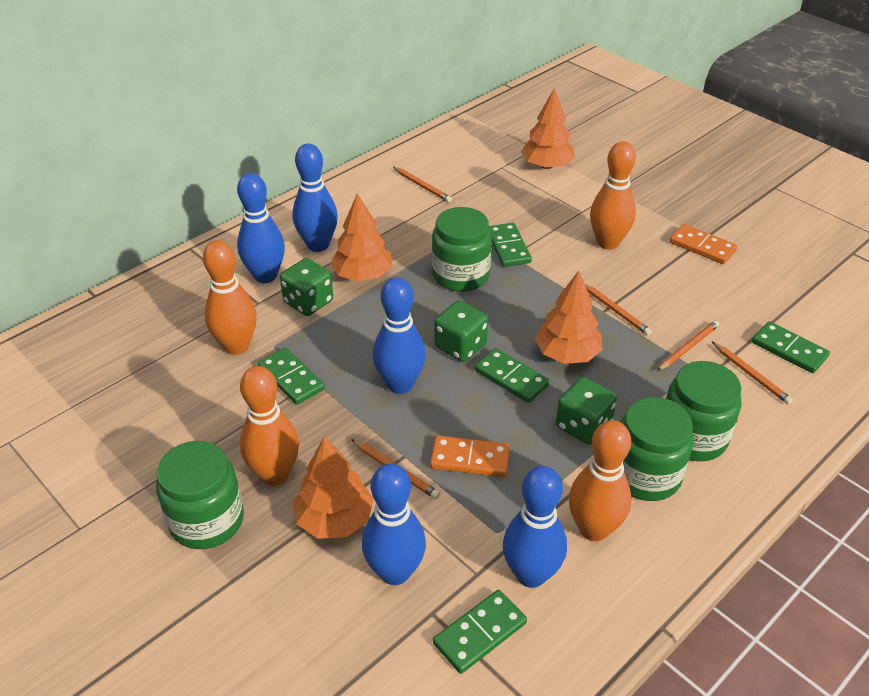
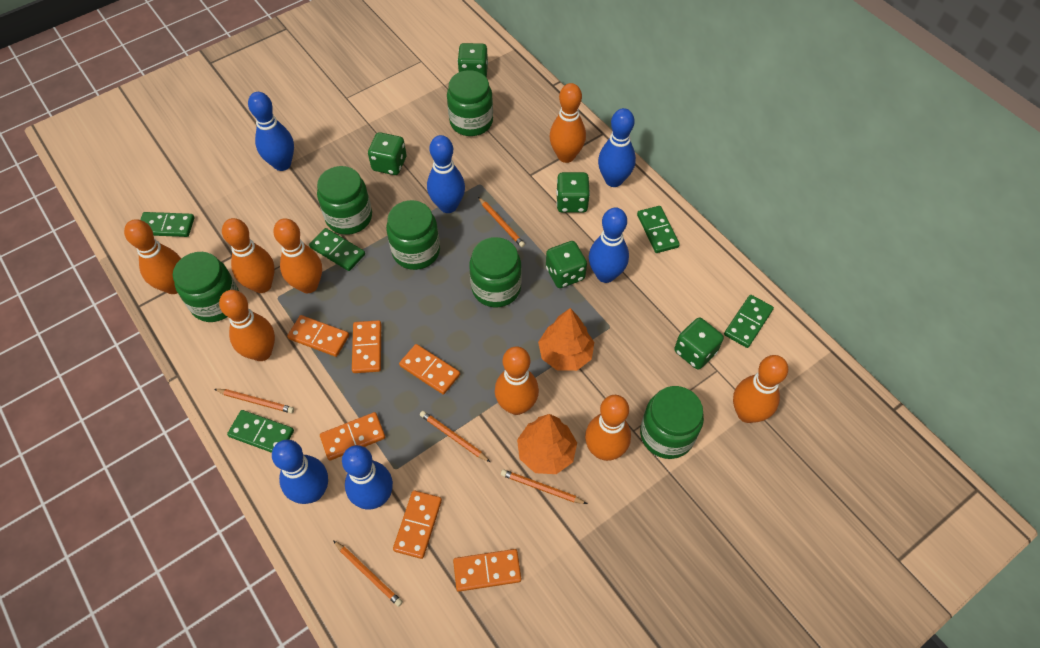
blue bowling pin: [237,173,285,283] [292,143,338,252] [362,463,426,585] [373,277,426,394] [503,466,567,588] = 5 -> [248,92,294,171] [272,439,328,504] [342,445,393,510] [427,135,465,213] [589,207,629,283] [598,108,636,187] = 6
green dice: [280,258,333,316] [434,300,488,362] [556,377,617,445] = 3 -> [368,132,406,175] [458,43,488,77] [546,241,587,288] [556,172,590,213] [674,318,724,369] = 5
green jar: [156,441,244,549] [432,207,492,292] [620,397,694,501] [666,361,742,461] = 4 -> [173,252,239,322] [317,166,372,235] [386,200,440,270] [447,70,493,136] [469,237,522,307] [640,386,704,459] = 6
orange bowling pin: [203,240,257,355] [240,366,299,486] [569,420,631,541] [590,141,636,250] = 4 -> [124,219,181,294] [219,290,275,361] [222,218,275,293] [273,218,322,293] [495,346,539,415] [549,83,586,163] [585,395,631,461] [733,355,788,423] = 8
orange domino: [430,435,510,477] [670,224,737,264] = 2 -> [287,315,349,357] [320,412,385,461] [352,320,381,373] [393,490,442,559] [399,344,460,395] [453,549,521,592] = 6
orange tree: [293,436,374,539] [330,193,392,282] [521,88,574,169] [535,270,603,364] = 4 -> [517,414,577,474] [538,308,594,371] = 2

